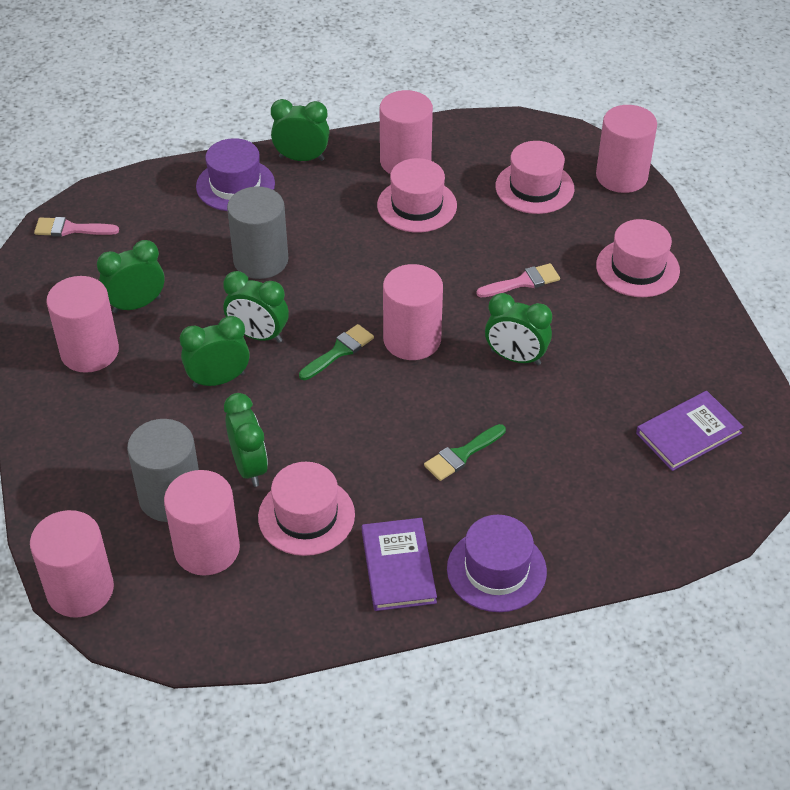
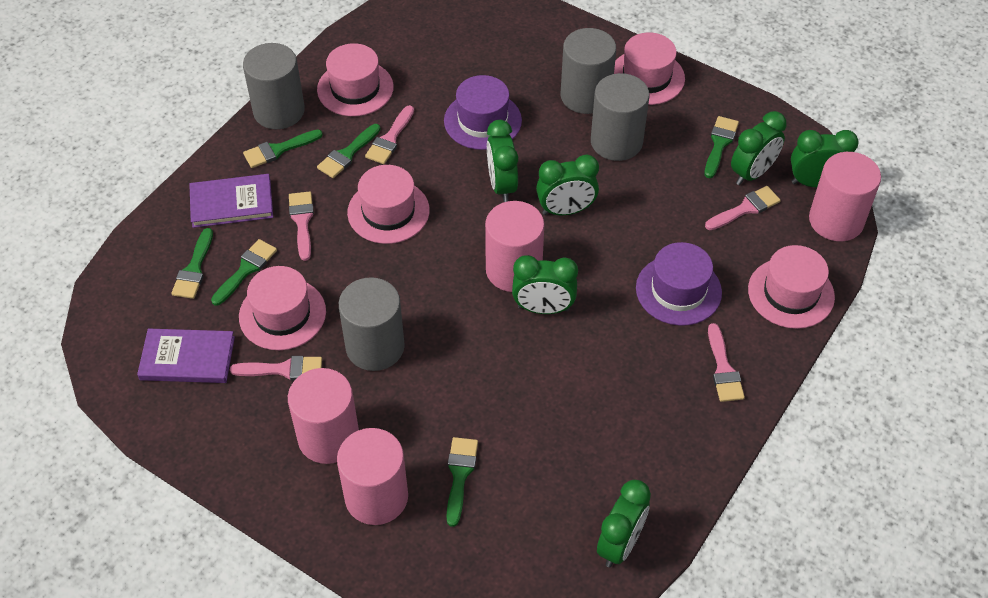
green brush: [299,324,374,380] [424,424,506,481] = 2 -> [171,228,213,299] [211,239,277,306] [243,130,323,168] [317,124,381,178] [446,437,478,527] [704,116,739,178] = 6
grey cylinder: [127,419,199,522] [227,186,288,279] = 2 -> [243,43,305,129] [339,277,405,371] [561,28,616,114] [591,73,649,161] = 4
pink brush: [34,217,119,237] [476,263,560,297] = 2 -> [230,356,322,380] [289,191,314,261] [365,105,414,164] [705,186,781,230] [708,323,745,402] = 5
pink cylinder: [30,510,114,618] [46,276,119,373] [164,470,240,576] [380,90,433,174] [383,264,443,360] [596,105,657,193] = 6 -> [288,368,359,464] [337,428,408,525] [485,201,544,292] [809,152,881,241] = 4
pink hat: [258,462,355,556] [377,158,457,232] [496,141,574,214] [596,219,680,297] = 4 -> [239,266,326,350] [317,43,394,116] [347,165,430,244] [614,32,685,105] [748,245,835,329] = 5

